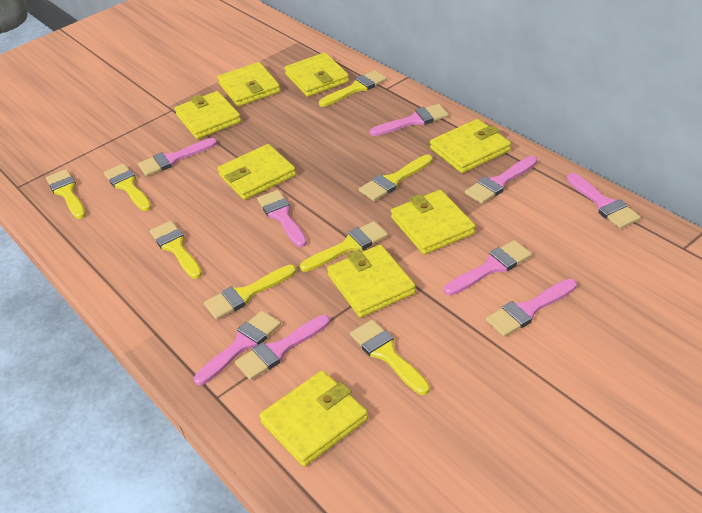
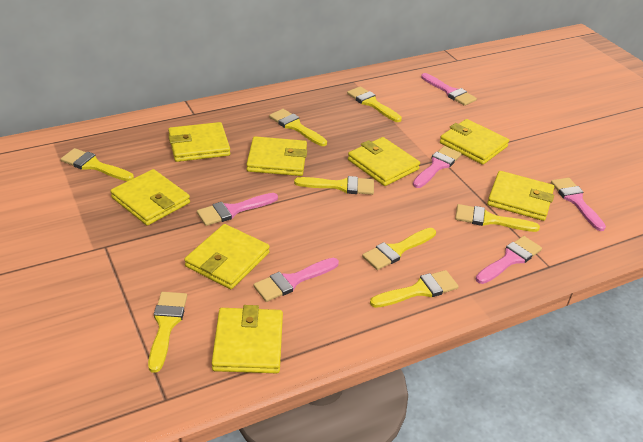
pink brush: [138,138,217,176] [194,311,281,385] [235,315,330,380] [257,190,307,247] [370,104,448,136] [444,240,532,295] [465,156,537,204] [486,279,577,337] [567,173,640,229] = 9 -> [197,193,278,226] [253,258,339,302] [413,146,461,188] [421,73,477,106] [476,236,542,284] [551,178,606,231] = 6

